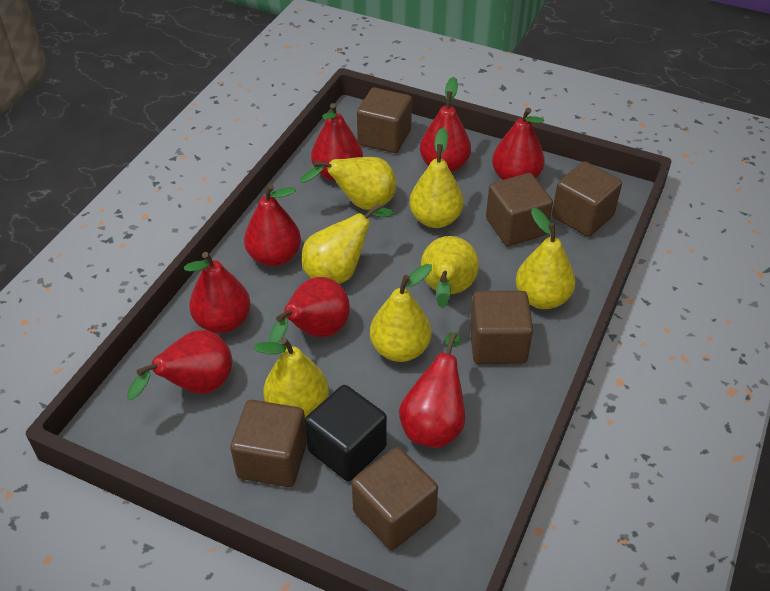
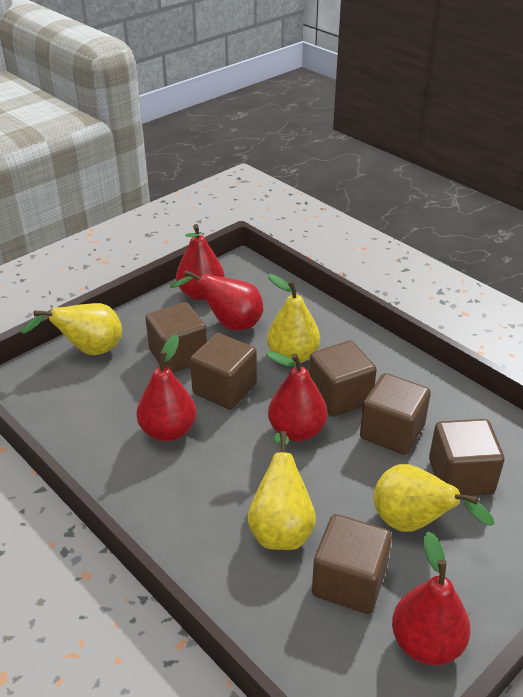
black cube: [305,385,387,481] = 1 -> none = 0
red pear: [127,330,232,400] [184,252,251,333] [244,184,301,267] [269,277,350,343] [311,103,363,181] [399,332,465,448] [420,77,471,172] [492,108,545,180] = 8 -> [136,335,196,442] [169,270,263,330] [176,224,224,300] [266,351,328,442] [392,532,471,665] = 5
yellow pear: [254,337,329,418] [300,157,396,210] [302,203,394,284] [370,264,432,362] [409,128,464,228] [421,236,479,308] [516,208,575,309] = 7 -> [21,303,122,355] [247,431,316,550] [267,274,320,364] [373,464,494,532] = 4

